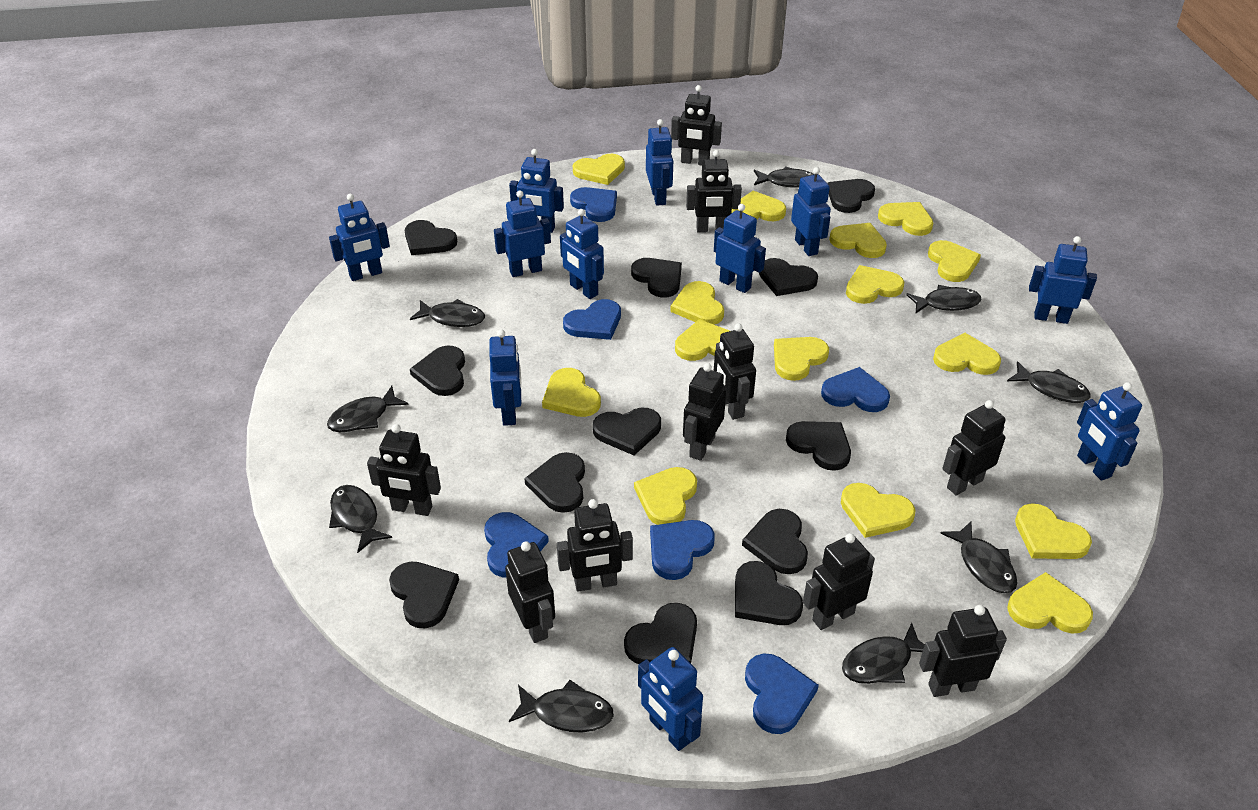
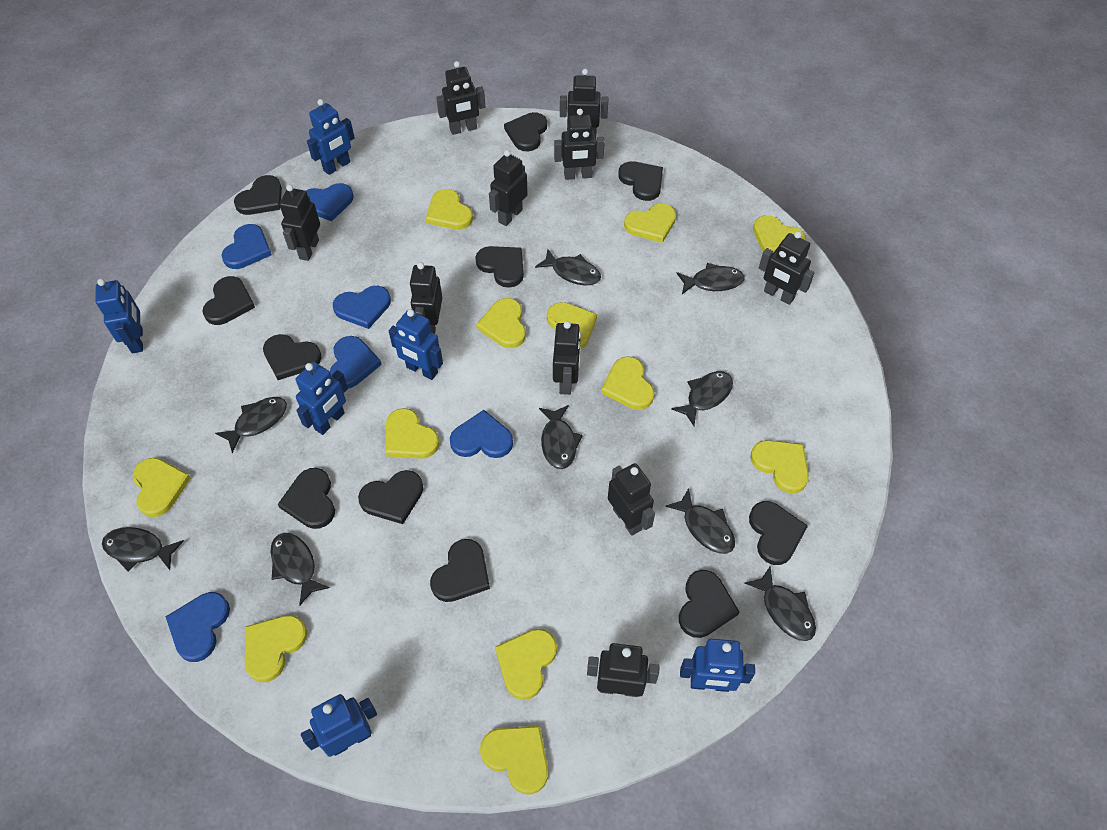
black heart: [389,562,459,628] [405,220,457,255] [410,345,465,396] [524,452,585,513] [593,408,661,455] [624,603,697,664] [631,258,682,298] [735,561,803,625] [742,509,808,574] [759,258,818,296] [786,421,851,471] [828,179,875,213] = 12 -> [202,276,255,325] [234,175,282,215] [263,334,322,380] [278,468,335,529] [358,470,423,524] [430,539,490,602] [475,246,524,288] [504,112,547,151] [618,161,663,201] [679,570,739,638] [749,501,808,565] = 11
blue robot: [329,194,390,281] [489,329,521,426] [494,191,551,277] [509,149,564,233] [560,209,604,299] [638,647,703,751] [646,119,673,206] [714,204,766,293] [791,167,831,256] [1029,236,1097,324] [1077,382,1142,481] = 11 -> [95,279,143,353] [296,362,348,435] [301,694,377,757] [307,99,355,175] [389,309,443,380] [680,639,755,692] = 6
yellow heart: [542,368,601,417] [573,154,625,185] [634,467,697,525] [670,281,724,325] [675,319,730,361] [731,191,786,221] [774,337,829,381] [829,223,887,258] [841,483,916,538] [846,265,904,304] [878,202,933,236] [928,240,981,282] [933,333,1001,375] [1007,572,1093,633] [1015,503,1092,559] = 15 -> [133,458,191,517] [245,615,307,682] [385,408,439,459] [426,189,473,230] [476,298,526,348] [480,726,548,795] [495,629,557,700] [547,302,597,349] [601,356,655,410] [624,203,676,243] [750,440,809,494] [753,215,806,254] = 12

